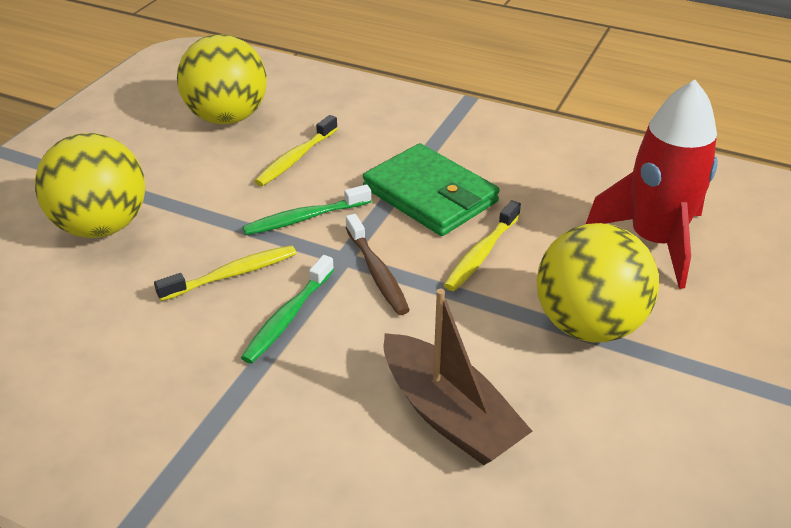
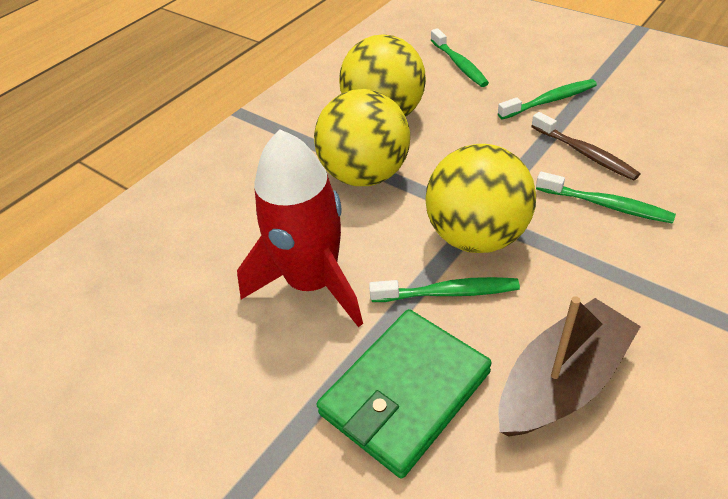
green toothbrush: [241,255,334,364] [242,184,371,235] = 2 -> [369,277,520,302] [431,28,489,87] [498,79,597,120] [536,172,676,224] = 4
yellow toothbrush: [154,245,296,301] [254,115,338,186] [444,200,521,291] = 3 -> none = 0

